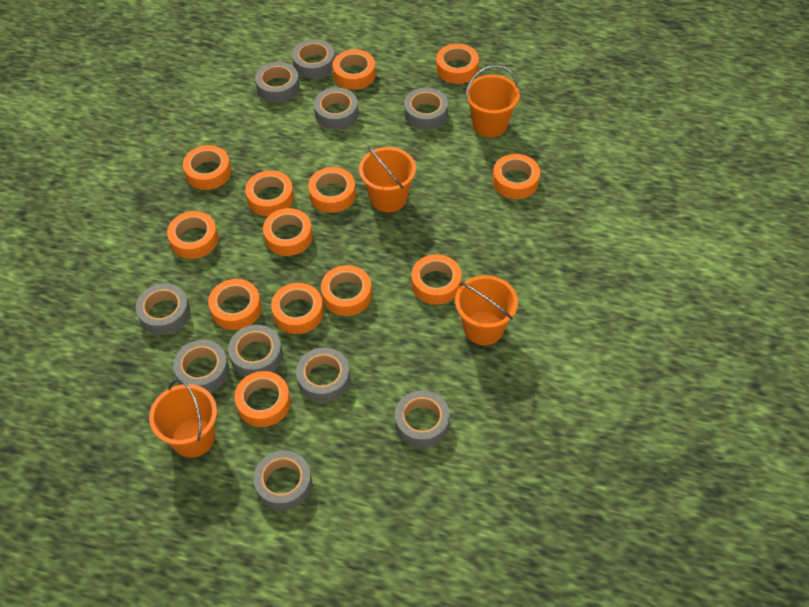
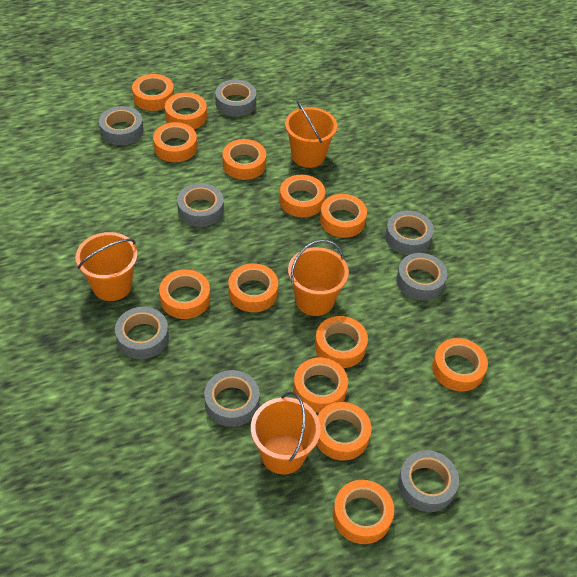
grey tape: [136,283,190,335] [173,340,229,393] [228,325,283,377] [253,450,312,511] [255,62,300,103] [292,39,335,79] [296,348,350,402] [314,87,359,129] [395,390,450,448] [404,87,448,130] = 10 -> [99,106,143,145] [115,307,169,359] [177,183,224,227] [204,370,260,427] [215,80,256,117] [385,210,434,255] [396,253,447,300] [398,450,459,512] = 8

